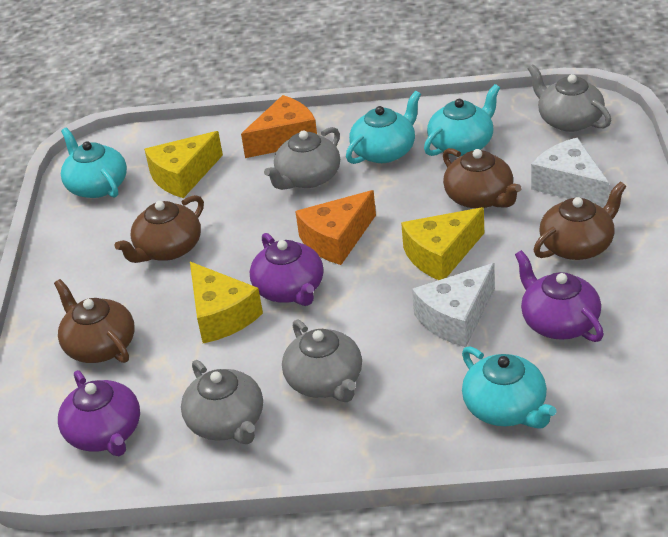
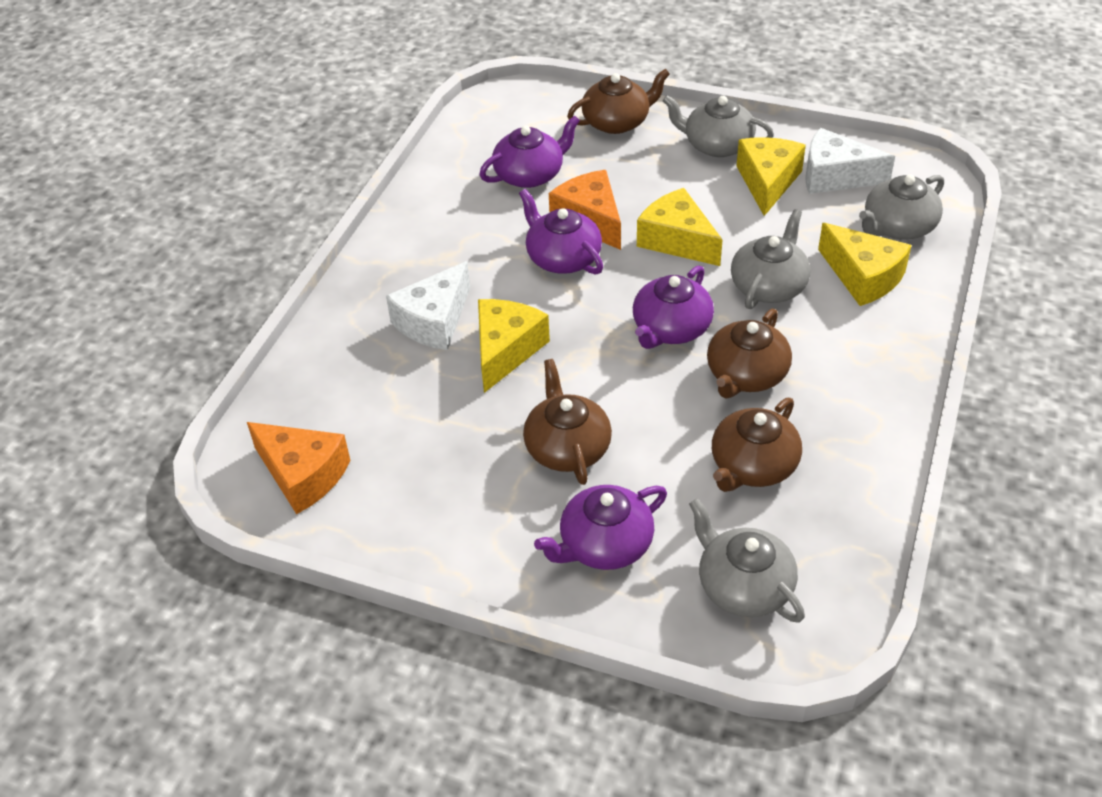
purple teapot: [58,370,140,456] [250,233,324,306] [515,250,604,342] = 3 -> [479,115,580,188] [519,189,603,275] [534,485,667,570] [633,265,714,349] = 4
turquoise teapot: [61,127,127,198] [346,91,421,164] [424,84,500,156] [462,346,556,429] = 4 -> none = 0
yellow cheese: [144,131,223,198] [190,262,263,343] [401,207,484,280] = 3 -> [478,299,550,393] [637,188,723,266] [736,137,806,216] [818,223,912,306] = 4

